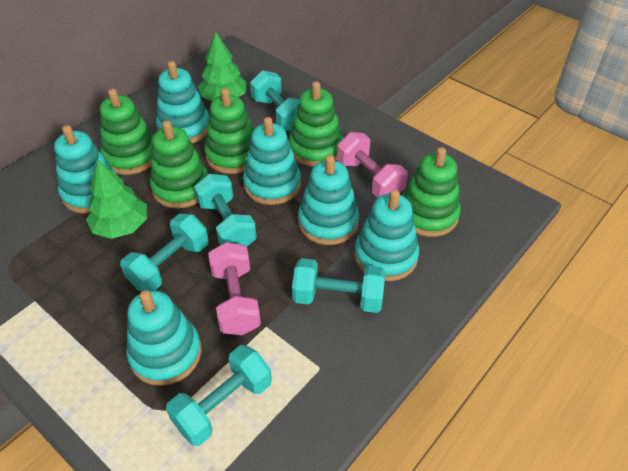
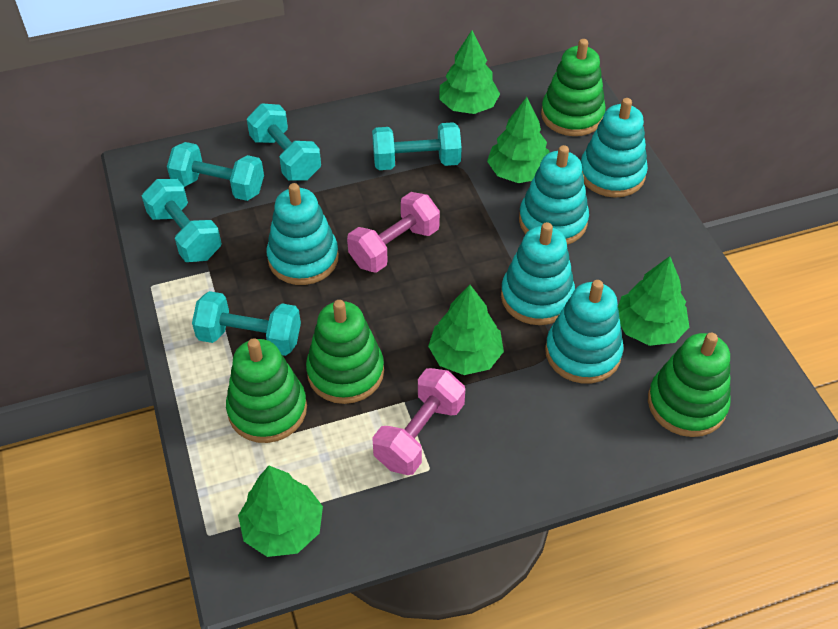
green stacking toy: [100,89,153,175] [150,120,208,209] [204,88,254,174] [289,81,343,167] [402,147,461,237] = 5 -> [226,338,307,443] [306,300,384,404] [541,39,606,136] [648,332,731,437] = 4
green tree: [86,160,147,239] [198,32,248,101] = 2 -> [238,466,323,557] [428,285,504,375] [439,30,500,114] [487,97,550,183] [618,256,689,346] = 5
turquoise stacking toy: [54,125,117,214] [126,290,202,386] [156,61,209,143] [243,117,301,205] [298,155,359,245] [355,189,419,281] = 6 -> [267,183,339,285] [501,222,575,325] [519,145,589,245] [545,280,624,384] [581,98,648,198] = 5

